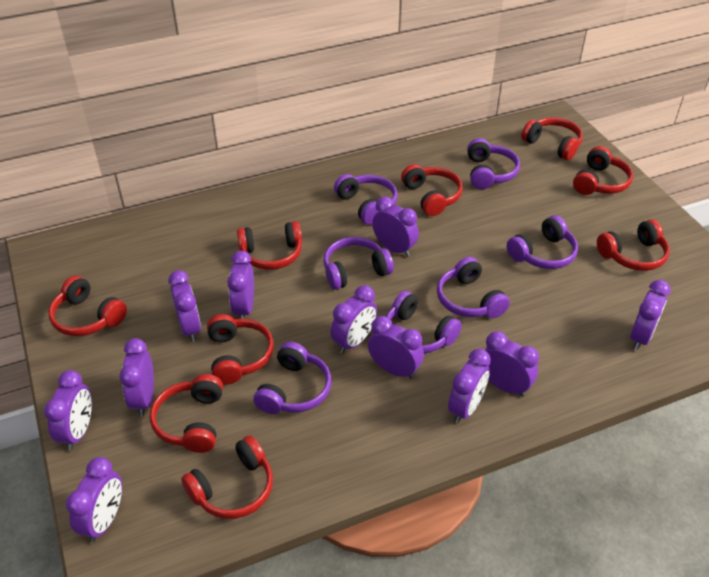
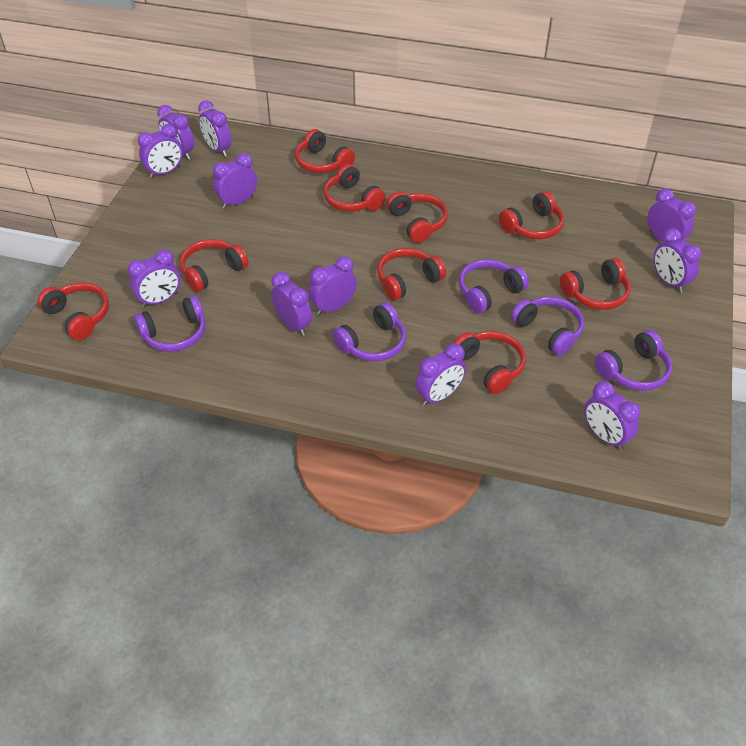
purple headphones: [253,342,331,414] [324,237,394,290] [334,174,398,225] [386,291,462,354] [437,257,510,318] [467,138,520,189] [507,215,578,269] = 7 -> [134,295,206,352] [333,302,406,362] [459,259,529,313] [511,297,584,356] [595,330,672,391] = 5

